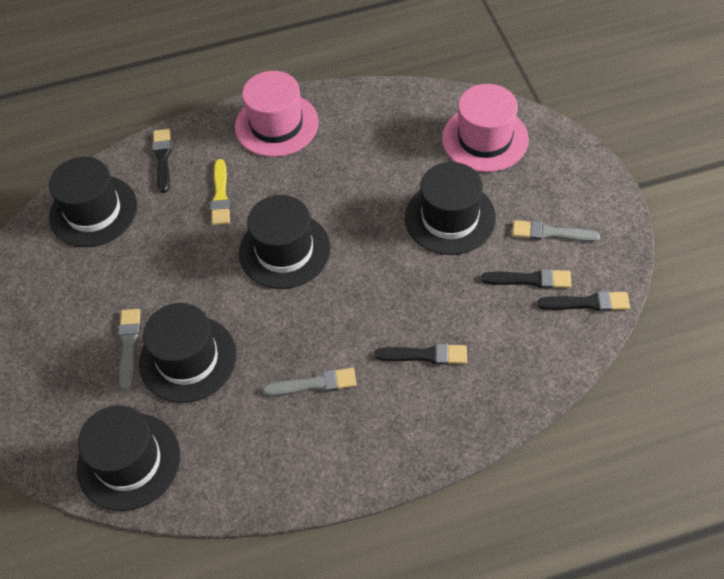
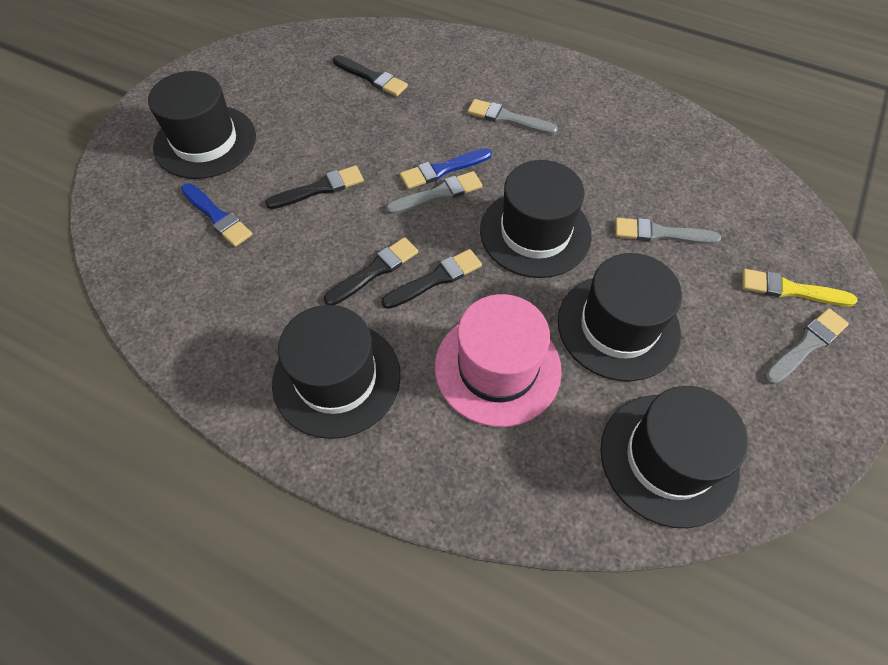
blue brush: none = 0 -> [181,183,252,247] [400,148,492,189] = 2
grey brush: [118,309,140,390] [263,368,357,397] [512,220,600,242] = 3 -> [386,171,482,215] [467,99,558,135] [615,218,721,245] [764,308,849,385] = 4
pink hat: [235,71,319,157] [442,84,529,172] = 2 -> [435,294,562,427] = 1

